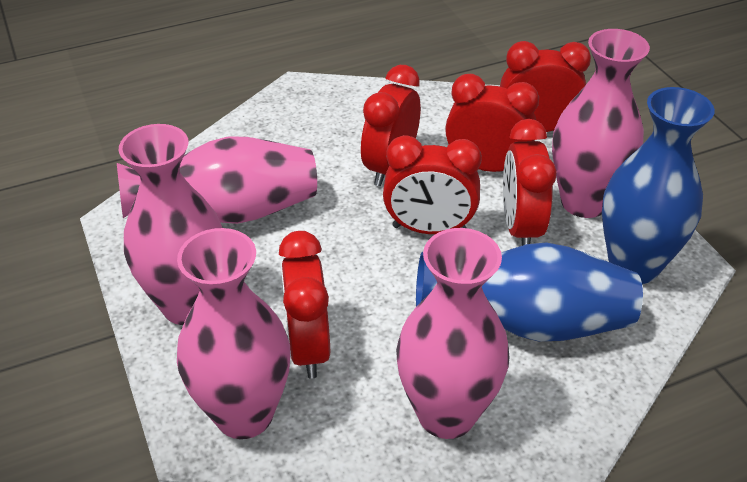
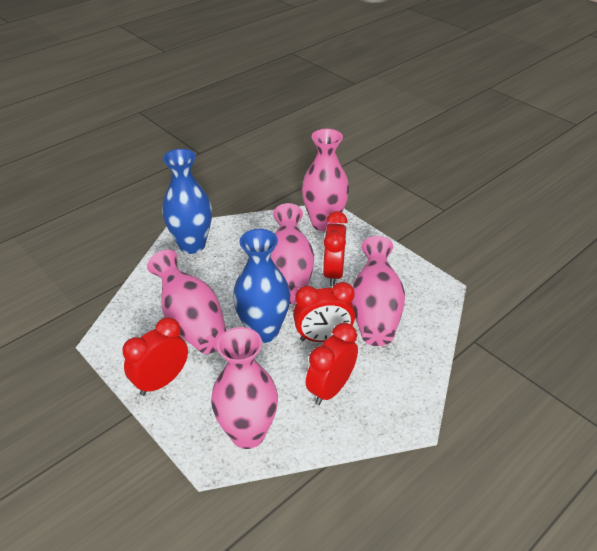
red clock: [279,231,330,379] [361,65,420,186] [383,135,482,234] [445,74,539,172] [500,41,591,132] [503,119,556,246] = 6 -> [122,317,188,396] [293,282,355,342] [306,323,358,405] [323,211,348,286] = 4

